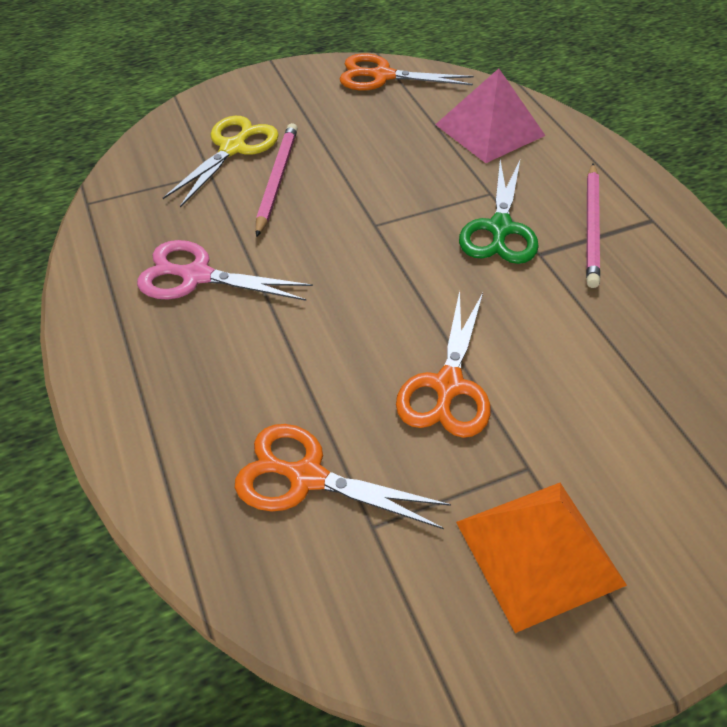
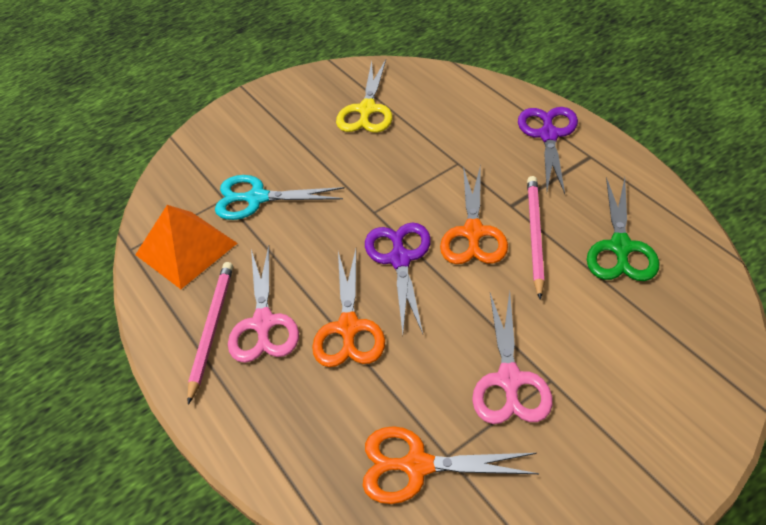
pink pyramid: [435,68,546,163] = 1 -> none = 0
pink scissors: [137,240,313,301] = 1 -> [228,246,299,363] [472,291,553,424] = 2
purple scissors: none = 0 -> [365,222,431,334] [518,107,578,194] = 2
turquoise scissors: none = 0 -> [215,175,345,220] = 1

